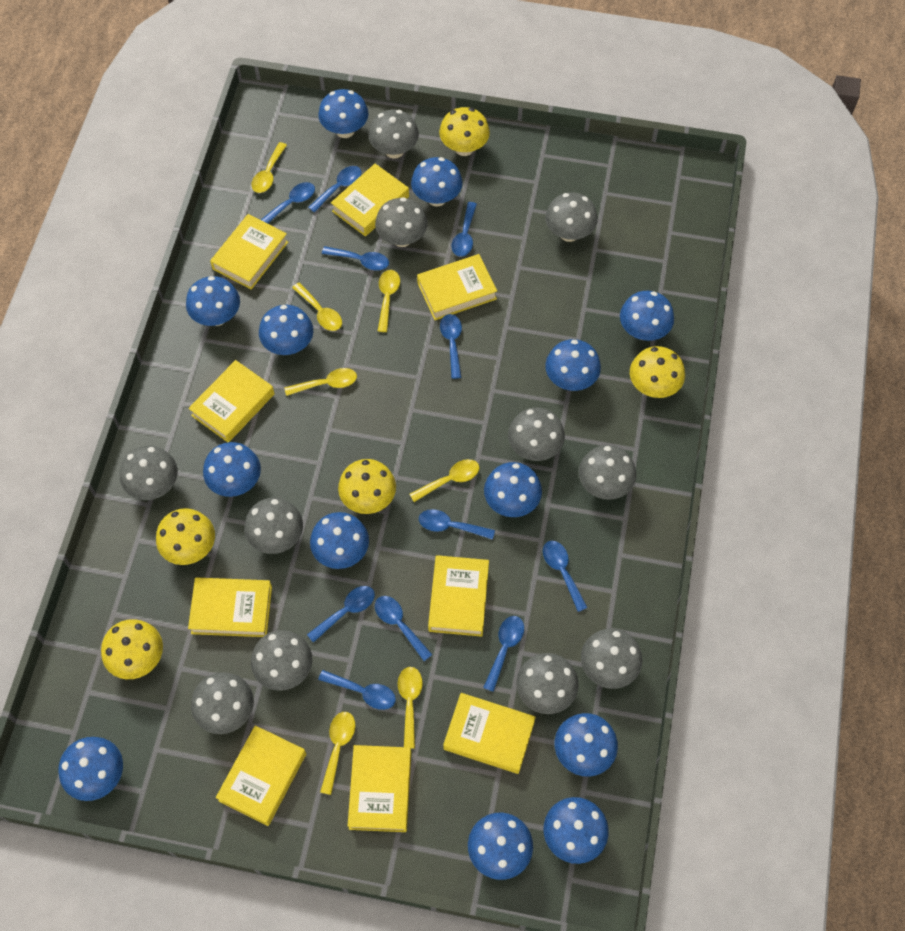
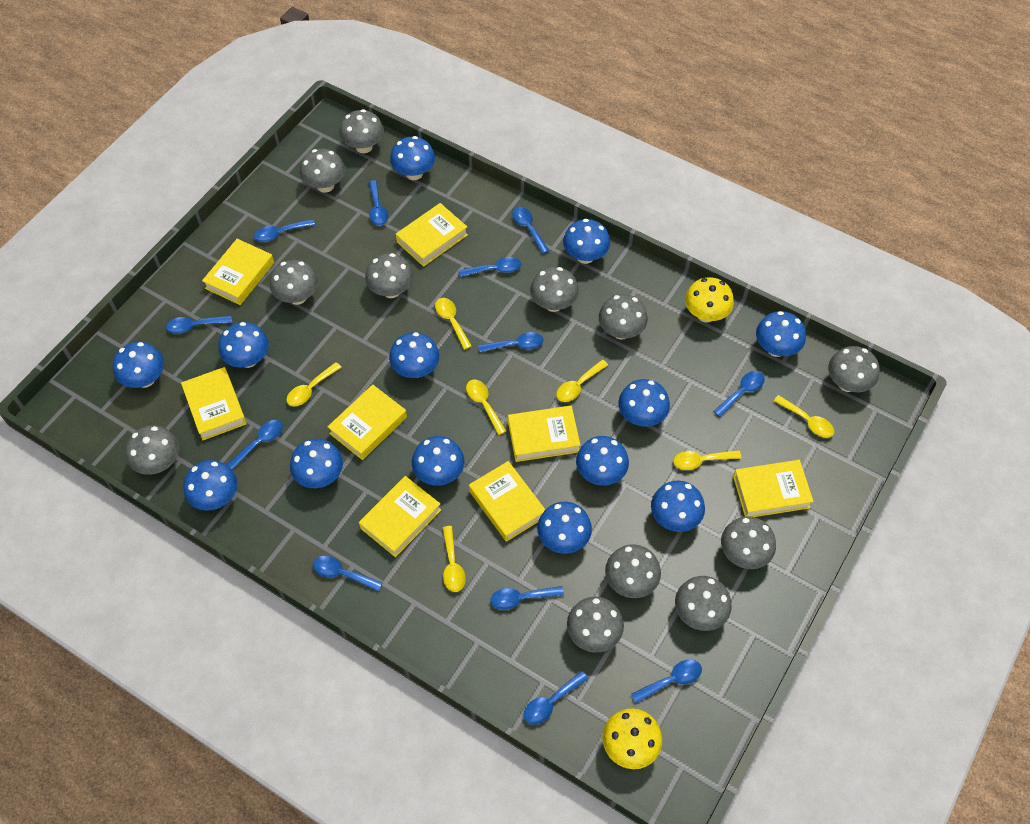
blue spoon: [261,182,315,224] [307,586,375,643] [308,166,362,213] [318,670,396,710] [322,246,389,271] [375,596,432,661] [419,509,495,540] [440,314,462,379] [451,202,477,257] [483,616,524,692] [543,541,588,612] = 11 -> [166,316,232,334] [226,420,283,470] [254,219,315,242] [313,556,383,591] [368,180,388,226] [459,257,521,277] [478,332,543,353] [490,586,564,610] [512,207,549,254] [524,671,588,725] [631,660,702,703] [713,371,765,417] = 12
grey mushroom: [120,445,178,500] [191,672,254,734] [244,498,303,554] [251,630,312,691] [368,110,419,159] [375,197,428,247] [508,407,565,461] [516,653,579,714] [545,192,598,242] [579,445,636,500] [581,628,642,689] = 11 -> [125,425,179,475] [270,260,318,305] [300,149,345,192] [339,109,384,153] [365,253,413,298] [530,267,579,312] [567,597,624,653] [599,294,648,339] [605,544,661,598] [675,576,732,631] [721,516,776,569] [828,346,880,392] = 12
yellow book: [188,360,275,442] [188,577,272,637] [210,214,288,290] [216,725,306,826] [331,164,409,236] [348,745,411,832] [417,254,497,320] [428,555,489,637] [443,693,536,774] = 9 -> [181,367,247,441] [202,239,274,305] [328,384,407,460] [359,476,441,557] [396,203,468,267] [469,461,546,542] [508,405,581,462] [733,460,814,517] = 8
yellow mushroom: [101,619,163,679] [156,508,215,565] [338,459,396,514] [439,107,490,156] [630,346,685,398] = 5 -> [602,708,663,769] [685,277,734,323] = 2

